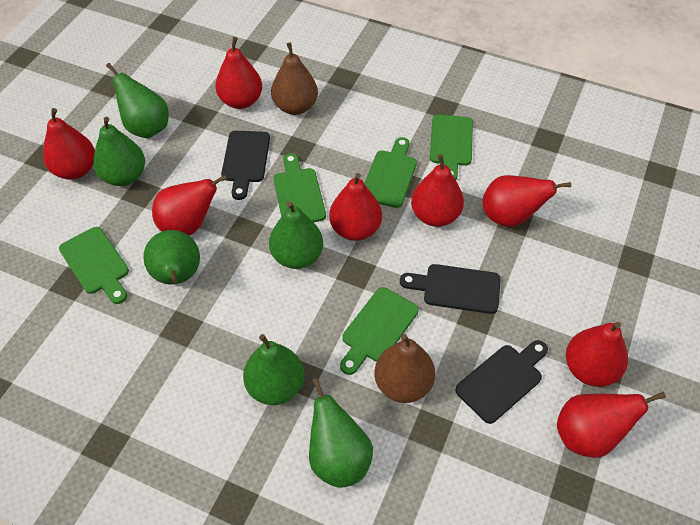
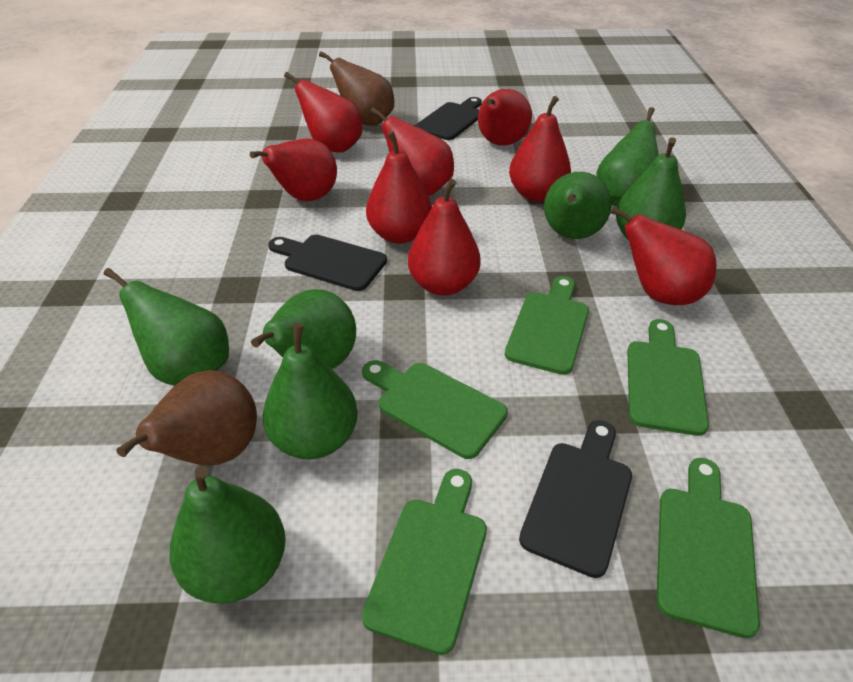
green pear: [93,117,145,186] [106,63,169,138] [143,230,200,285] [243,334,304,405] [269,201,323,269] [309,378,373,488] = 6 -> [104,268,229,386] [170,466,286,604] [251,289,356,369] [263,323,358,459] [544,172,612,239] [596,107,659,207] [616,137,686,239] = 7

